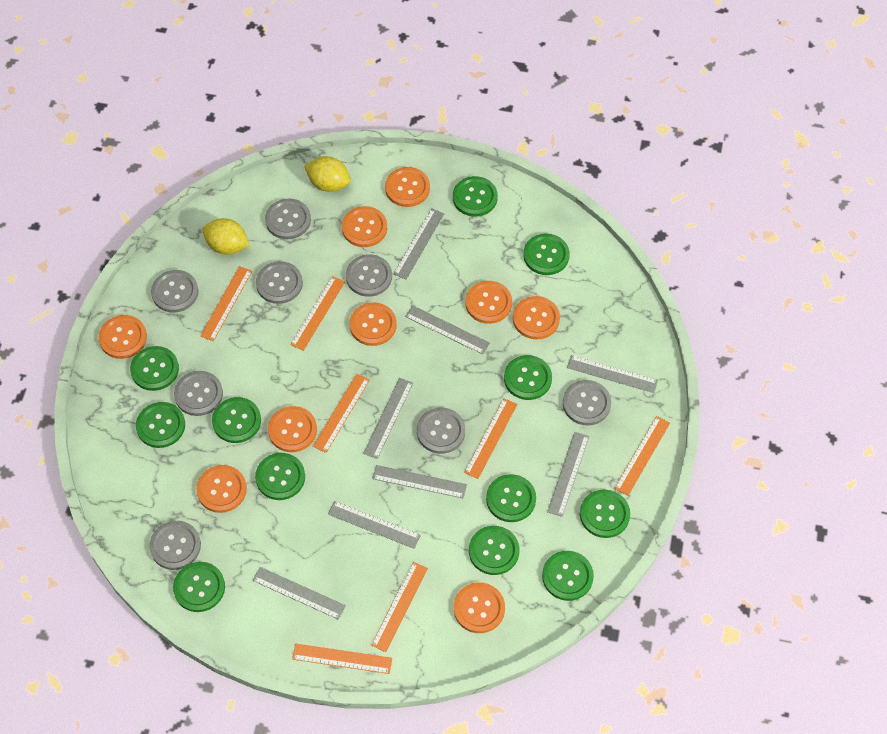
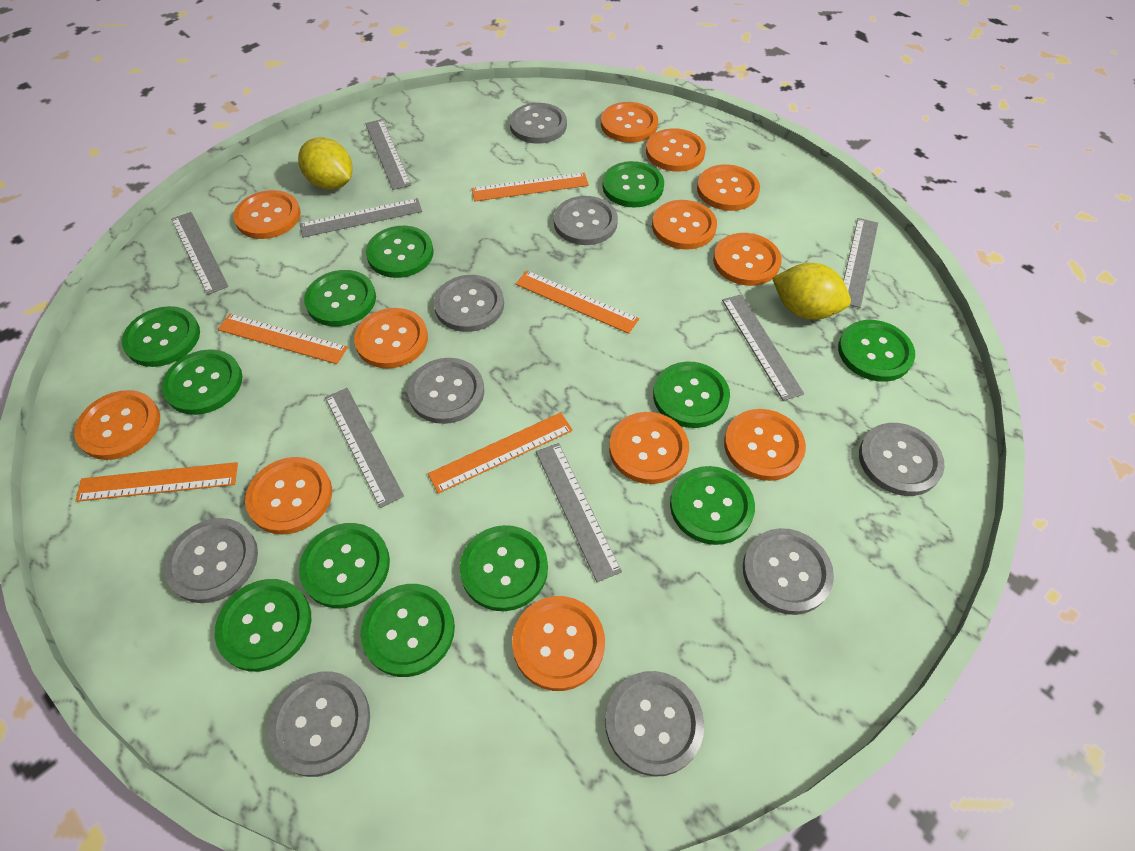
grey button: [149,521,201,570] [151,270,198,313] [174,371,223,416] [256,261,303,304] [265,199,311,239] [346,254,392,297] [417,408,465,454] [563,380,611,425] = 8 -> [164,518,258,603] [268,671,370,777] [408,358,484,424] [434,275,504,332] [510,103,567,144] [554,196,618,245] [605,671,704,777] [743,528,834,615] [859,423,945,496] = 9
grey ruler: [252,567,346,620] [328,501,421,549] [363,378,413,459] [372,465,467,498] [393,209,444,280] [405,305,490,355] [547,432,589,517] [567,355,658,393] = 8 -> [171,212,229,295] [300,198,422,238] [325,388,404,508] [365,119,411,190] [536,443,622,582] [722,294,804,401] [843,218,878,308] = 7
orange button: [99,315,147,359] [196,465,247,513] [268,406,317,452] [342,206,387,247] [349,302,397,346] [385,167,430,207] [454,582,505,633] [465,281,512,324] [513,296,560,339] = 9 -> [74,390,160,460] [233,190,301,239] [245,457,332,535] [354,308,428,369] [512,596,605,691] [601,102,658,143] [609,412,689,484] [646,128,706,172] [652,200,717,250] [697,164,760,211] [713,233,782,286] [724,409,806,481] = 12
orange ruler: [200,266,252,341] [291,276,345,351] [292,644,392,674] [313,374,370,453] [371,562,428,652] [464,398,517,479] [614,416,670,496] = 7 -> [75,462,238,502] [218,314,348,364] [428,412,573,494] [472,173,589,202] [516,271,639,334] = 5

